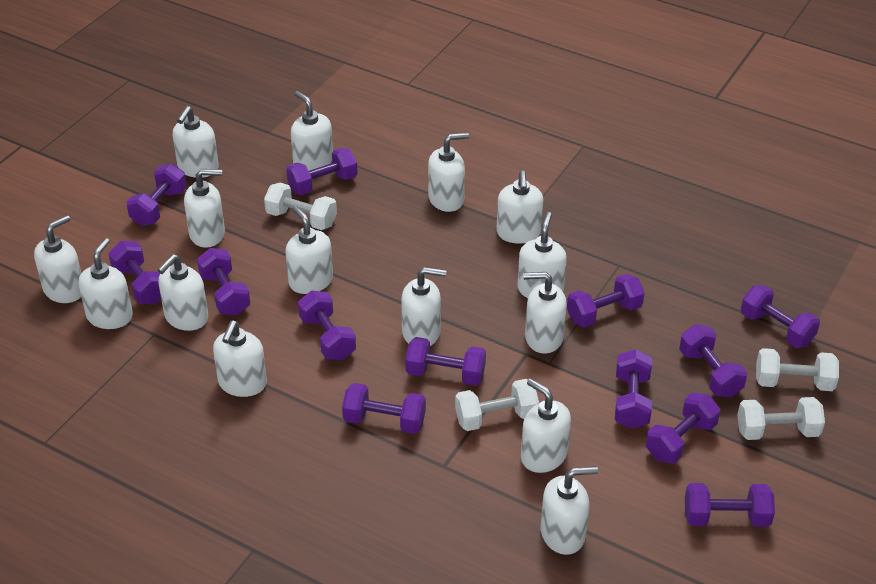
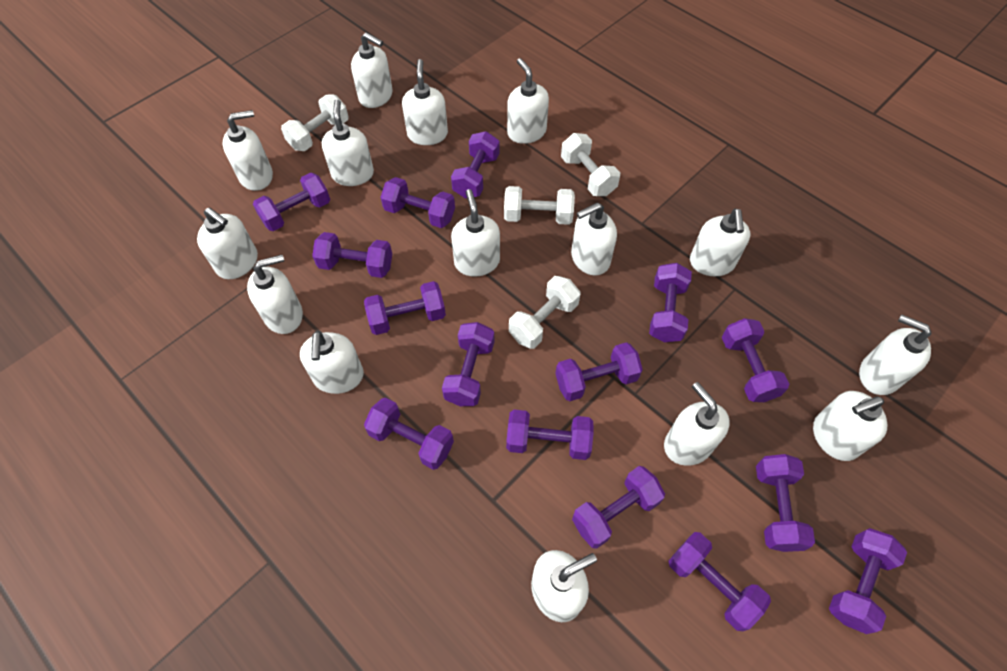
purple dumbbell: [108,241,161,304] [126,163,187,226] [197,248,250,315] [286,148,358,195] [298,290,356,360] [342,383,426,434] [406,337,486,386] [567,274,645,328] [615,349,652,429] [646,392,720,464] [679,324,747,398] [685,483,775,527] [741,285,820,348] = 13 -> [253,172,330,231] [312,232,392,278] [364,281,446,335] [364,398,454,470] [381,177,455,228] [442,322,495,406] [451,131,499,198] [506,410,594,460] [555,342,643,401] [572,466,665,549] [649,263,692,342] [669,532,771,631] [722,318,789,402] [756,454,815,552] [829,528,907,634] = 15

